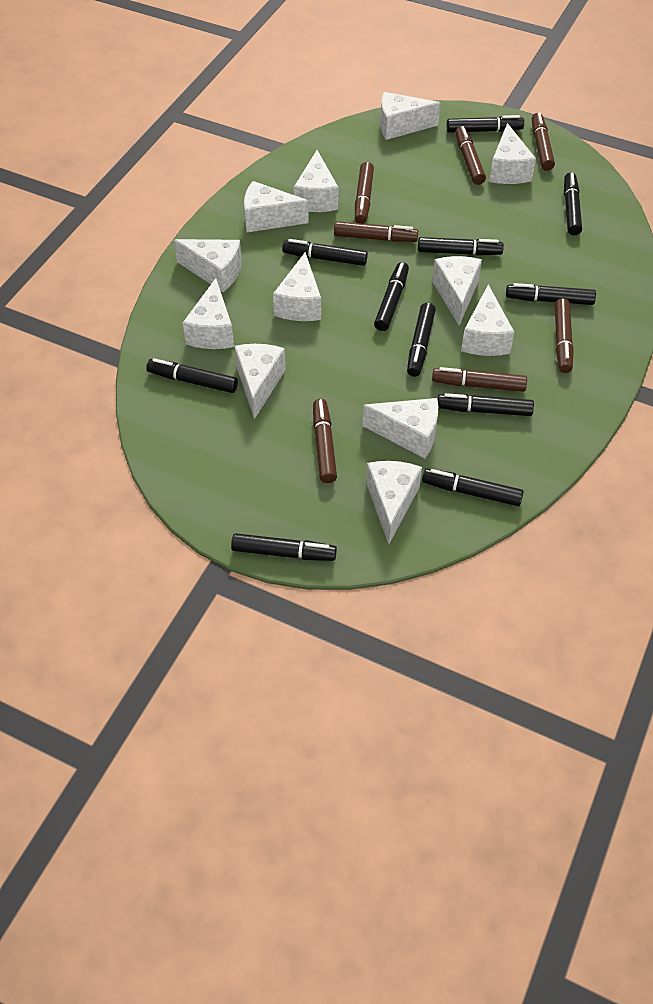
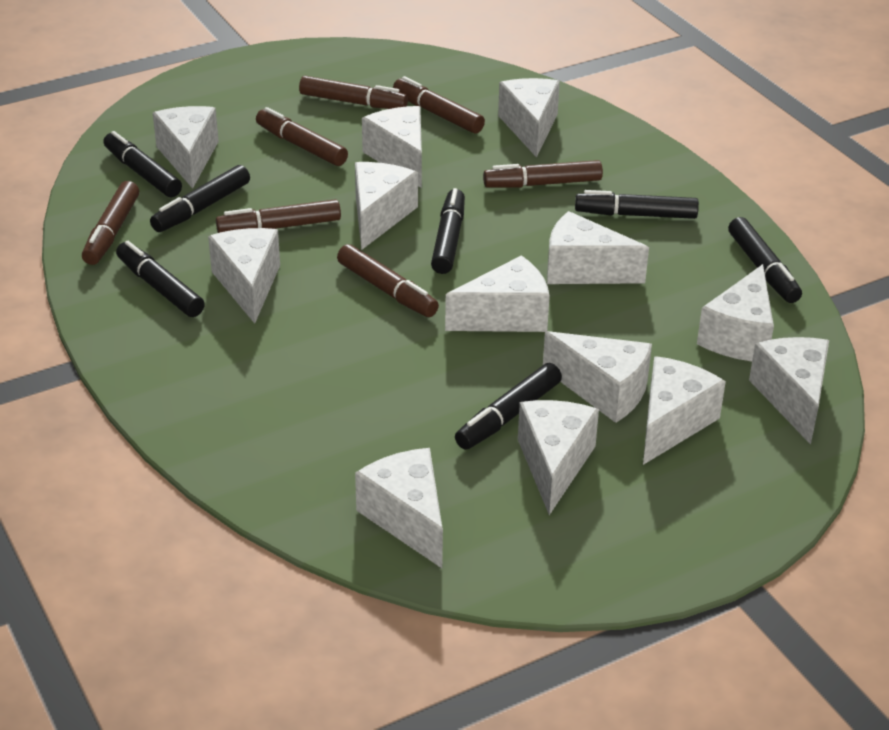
black marker: [146,358,238,393] [231,533,337,561] [282,239,368,266] [374,262,409,331] [407,303,435,377] [418,237,504,256] [422,469,524,506] [437,393,534,416] [447,115,524,133] [506,283,596,305] [564,173,582,236] = 11 -> [103,131,182,197] [116,241,205,317] [150,165,250,232] [431,188,465,274] [455,363,562,450] [575,190,699,219] [728,217,802,303] = 7
white cheese: [174,239,242,292] [183,278,234,349] [234,344,286,419] [244,181,309,232] [273,252,321,321] [294,150,338,212] [362,398,438,458] [366,461,422,545] [380,92,441,140] [432,256,482,326] [461,284,514,356] [489,123,536,184] = 12 -> [153,106,219,189] [208,228,280,324] [355,162,418,250] [355,448,443,568] [362,106,422,188] [445,255,550,332] [498,78,560,158] [518,400,599,515] [543,331,652,423] [547,211,649,284] [643,356,726,465] [697,264,774,362] [749,337,829,445] = 13

